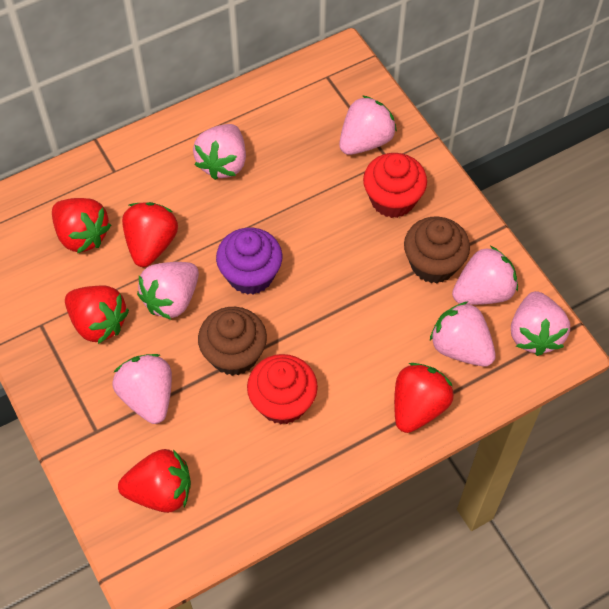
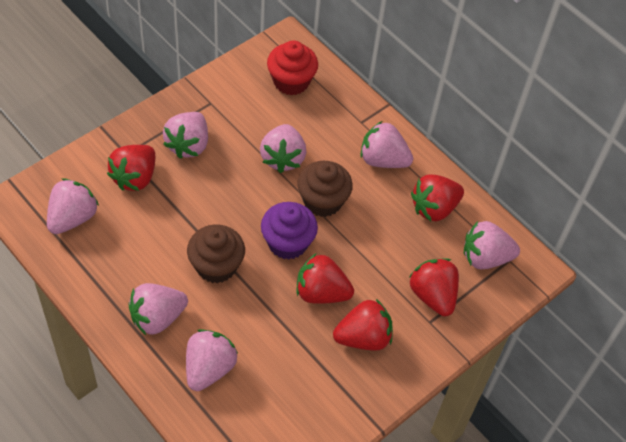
red cupcake: [247,354,318,424] [363,153,427,218] = 2 -> [267,40,318,95] = 1

